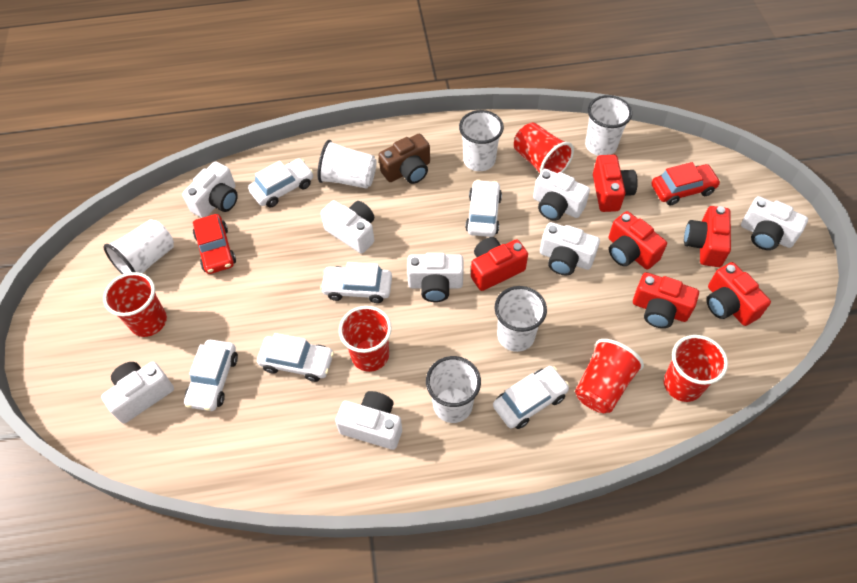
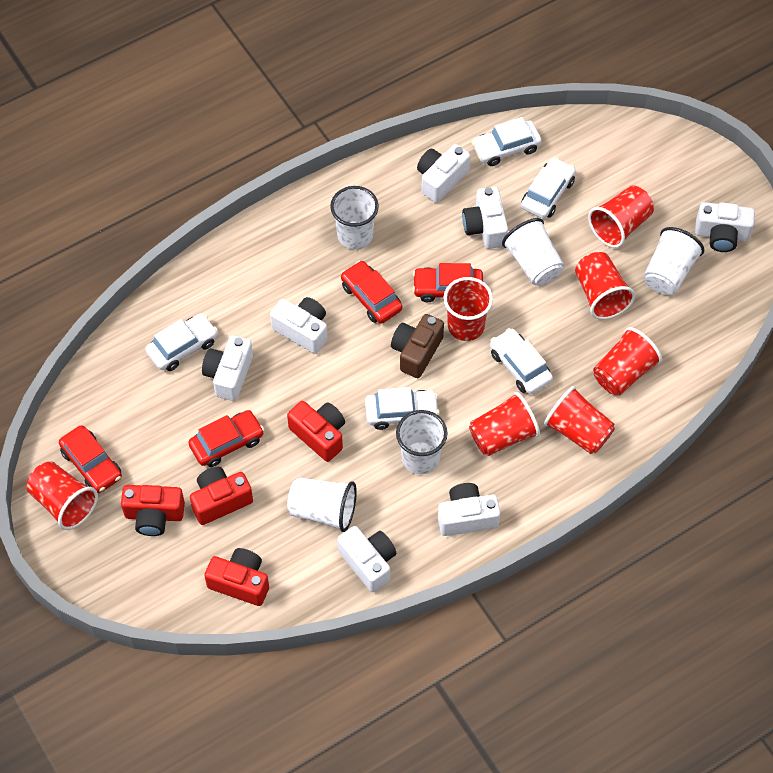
red camera: [471,237,528,291] [593,155,638,212] [609,211,667,269] [633,272,699,328] [684,206,731,267] [707,262,771,326] = 6 -> [121,485,185,536] [190,467,253,525] [204,548,269,606] [287,401,345,462] = 4
red car: [193,214,236,274] [651,162,721,206] = 2 -> [59,425,122,493] [188,410,264,467] [341,260,403,324] [413,263,483,302] = 4
red cup: [103,272,167,337] [339,306,392,372] [514,123,574,173] [575,339,644,413] [664,335,728,402] = 5 -> [26,461,98,530] [443,277,493,341] [469,392,540,456] [544,386,615,454] [575,252,635,320] [588,186,654,248] [593,327,662,395] = 7
white camera: [101,362,174,423] [182,161,238,218] [321,200,374,254] [335,391,402,450] [407,253,464,302] [533,169,590,221] [540,222,600,276] [741,196,808,250] = 8 -> [202,336,253,401] [270,297,328,354] [337,526,396,592] [417,144,470,203] [438,483,500,536] [462,187,508,249] [695,202,755,252] = 7
white car: [184,340,238,411] [248,158,313,207] [257,333,334,382] [320,262,392,303] [465,180,502,237] [493,366,570,429] = 6 -> [145,313,218,371] [365,387,440,430] [471,117,542,166] [490,328,553,394] [521,157,576,219] = 5
white cup: [104,219,174,275] [318,140,377,189] [426,356,481,423] [459,110,504,171] [494,286,547,352] [585,95,632,156] = 6 -> [287,477,357,532] [330,186,379,249] [396,410,448,475] [502,218,564,286] [643,227,704,295] = 5

